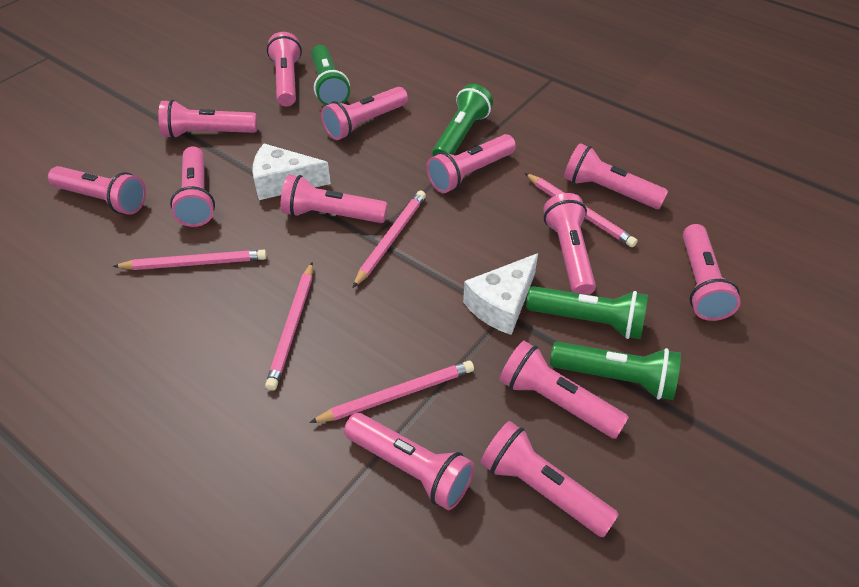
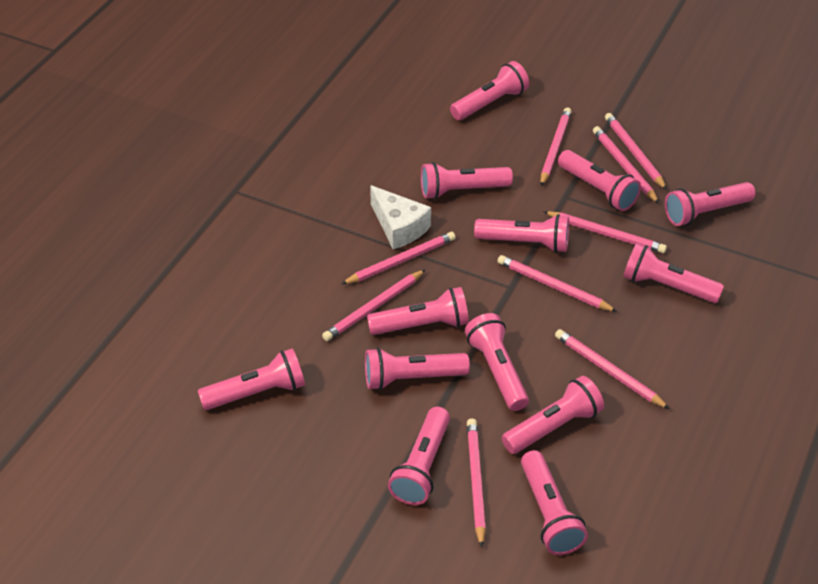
green flashlight: [311,45,350,105] [432,84,493,157] [526,286,648,339] [550,341,681,400] = 4 -> none = 0
pink pencil: [113,250,267,270] [265,262,313,391] [309,361,474,423] [353,191,426,288] [525,173,638,247] = 5 -> [322,269,426,341] [342,232,456,284] [467,419,486,548] [498,255,618,312] [540,108,572,186] [543,211,667,253] [555,329,670,409] [593,126,659,203] [605,113,667,190] = 9
white cheese: [252,144,331,200] [463,253,538,335] = 2 -> [370,185,431,249] = 1

